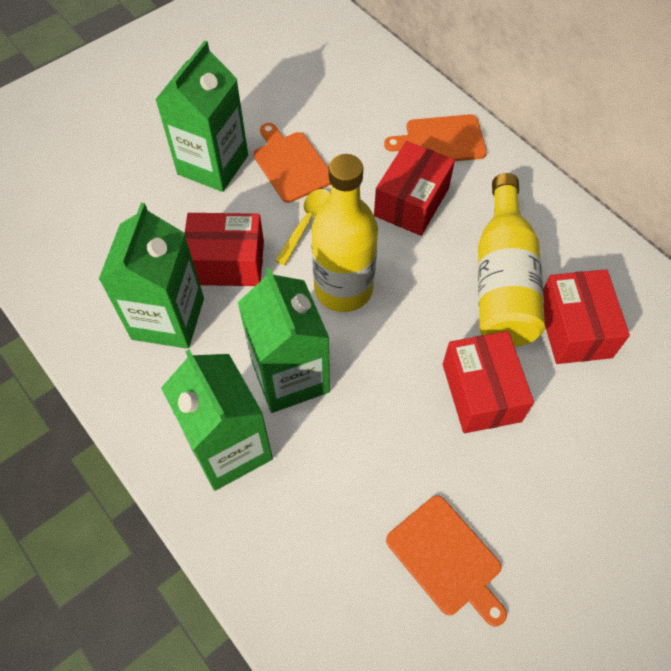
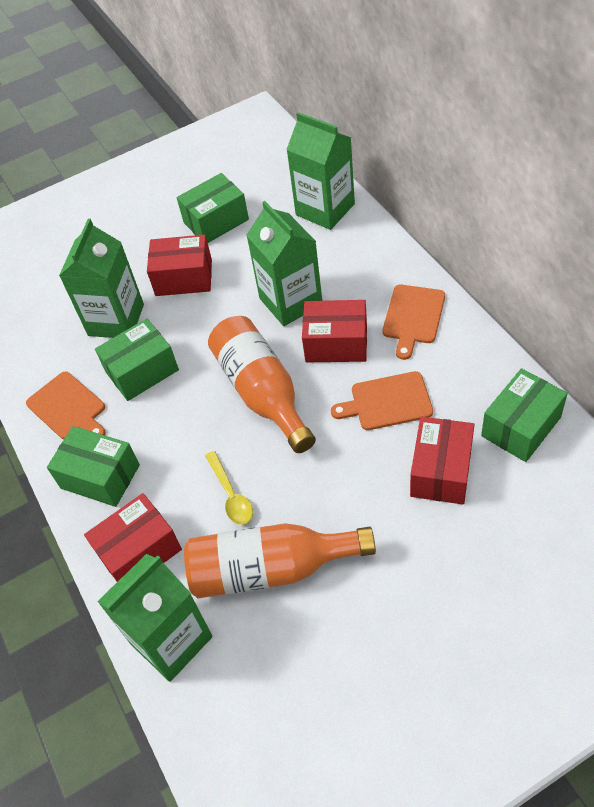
green box: none = 0 -> [47,426,140,507] [95,318,179,401] [177,173,249,243] [481,368,568,462] = 4
orange bottle: none = 0 -> [184,523,376,598] [208,316,316,453] = 2
yellow bottle: [311,154,378,312] [478,173,545,347] = 2 -> none = 0

